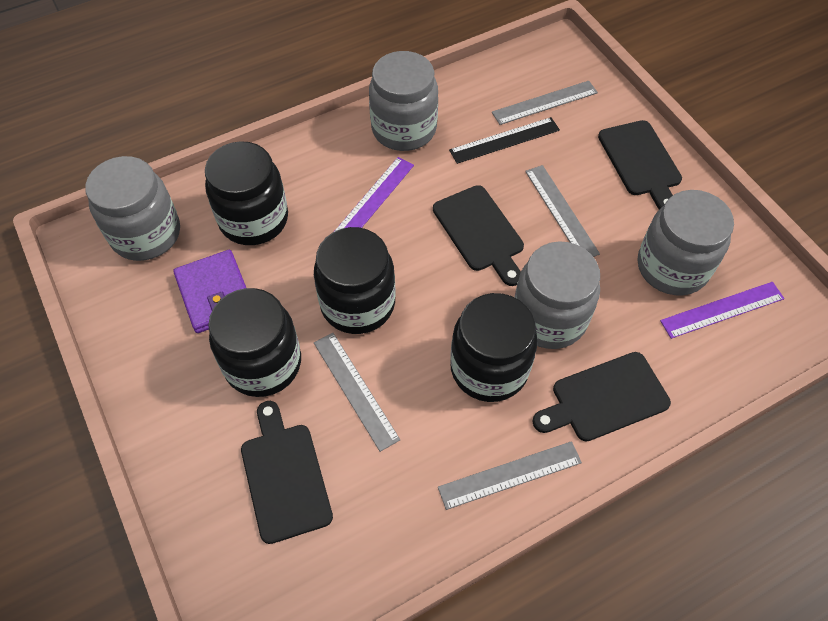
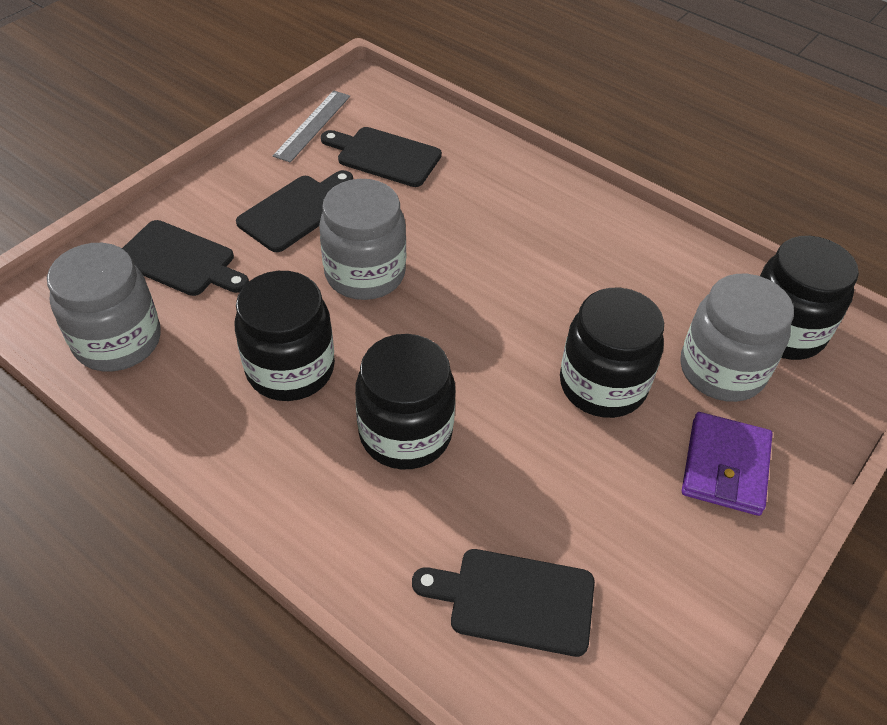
black ruler: [449,117,560,164] = 1 -> none = 0
grey jar: [85,156,180,261] [369,51,438,151] [515,241,600,349] [638,190,734,295] = 4 -> [47,243,161,371] [319,179,406,300] [680,274,794,402] = 3
grey ruler: [314,333,400,452] [438,441,582,510] [492,81,598,125] [525,165,600,257] = 4 -> [273,90,350,163] = 1
purple ruler: [334,157,414,232] [660,282,785,339] = 2 -> none = 0

